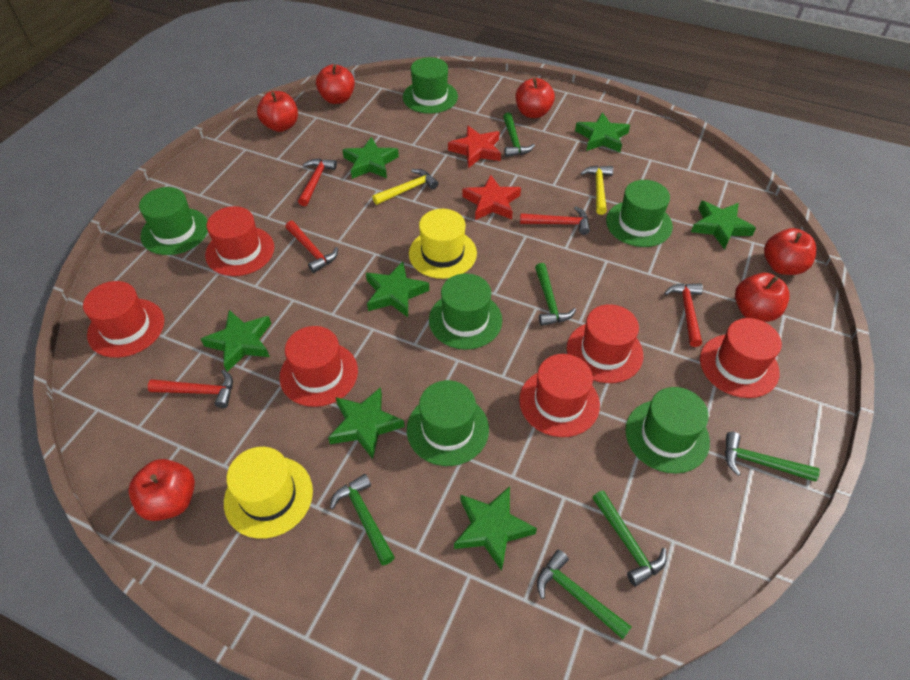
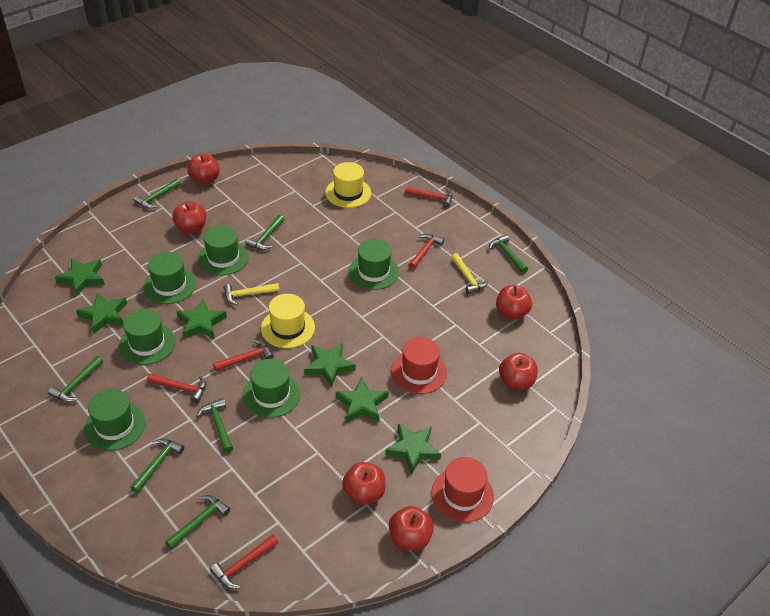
green hammer: [330,474,395,565] [503,112,535,157] [535,263,576,326] [537,550,632,639] [592,490,667,586] [725,432,820,481] = 6 -> [48,356,103,402] [130,438,184,493] [133,179,181,209] [165,495,230,549] [196,398,233,453] [245,215,284,250] [489,235,528,273] = 7
green star: [201,310,271,372] [328,387,405,459] [342,137,399,179] [366,261,429,317] [454,486,537,571] [575,112,630,152] [691,200,756,250] = 7 -> [55,258,105,296] [76,292,127,334] [176,299,227,339] [304,343,356,387] [336,377,388,423] [385,424,441,474] = 6
red hat: [83,281,164,358] [205,206,274,276] [279,326,358,407] [519,354,600,437] [567,304,643,383] [700,318,782,398] = 6 -> [391,337,447,394] [431,457,494,522] = 2
red star: [448,126,501,168] [463,175,521,220] = 2 -> none = 0

